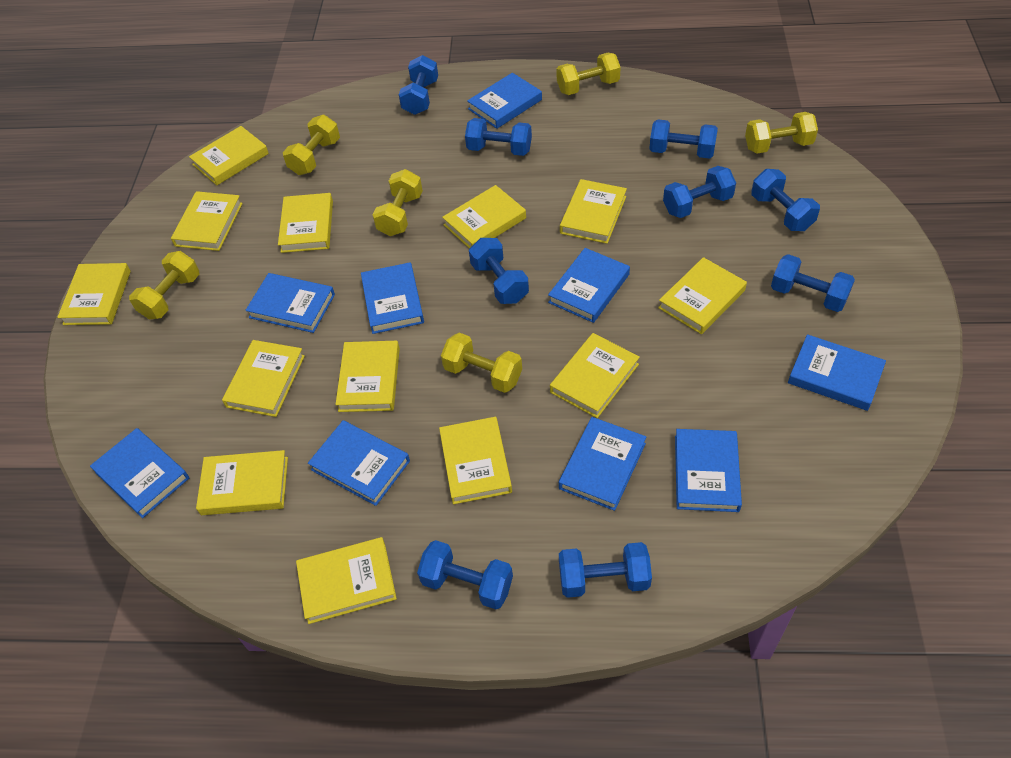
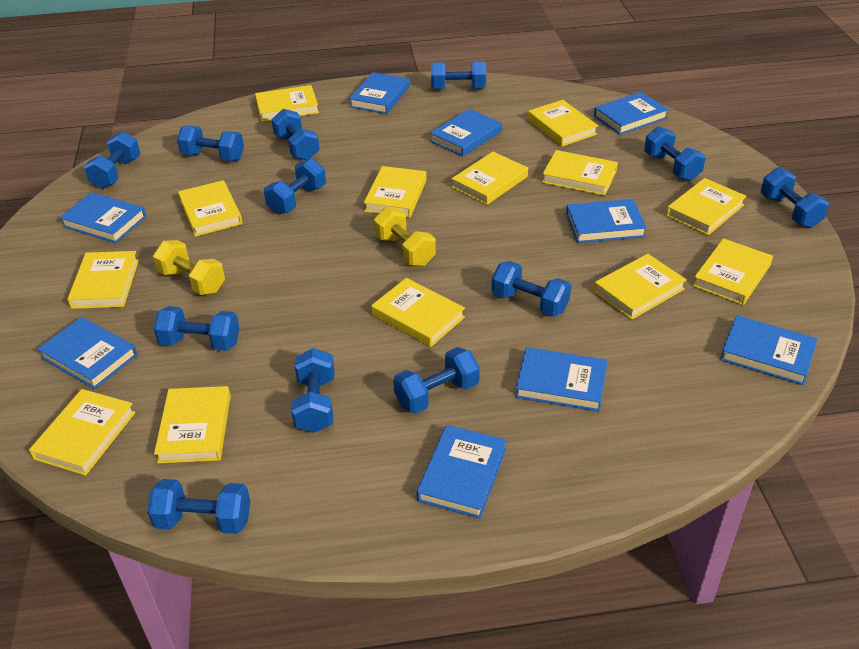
blue dumbbell: [399,55,438,115] [417,540,513,609] [465,118,532,156] [469,238,529,304] [559,542,652,598] [649,119,718,159] [663,166,736,218] [751,169,820,231] [771,254,855,312] = 9 -> [84,131,141,189] [147,479,250,534] [154,306,239,351] [177,126,244,161] [264,158,326,214] [271,109,320,160] [291,348,335,433] [393,347,480,414] [431,62,486,89] [491,261,571,317] [644,126,705,181] [761,167,829,228] = 12
yellow dumbbell: [129,251,199,320] [283,115,340,175] [373,169,423,236] [441,333,522,393] [556,53,621,95] [745,112,818,154] = 6 -> [153,240,225,295] [374,207,436,266] = 2

